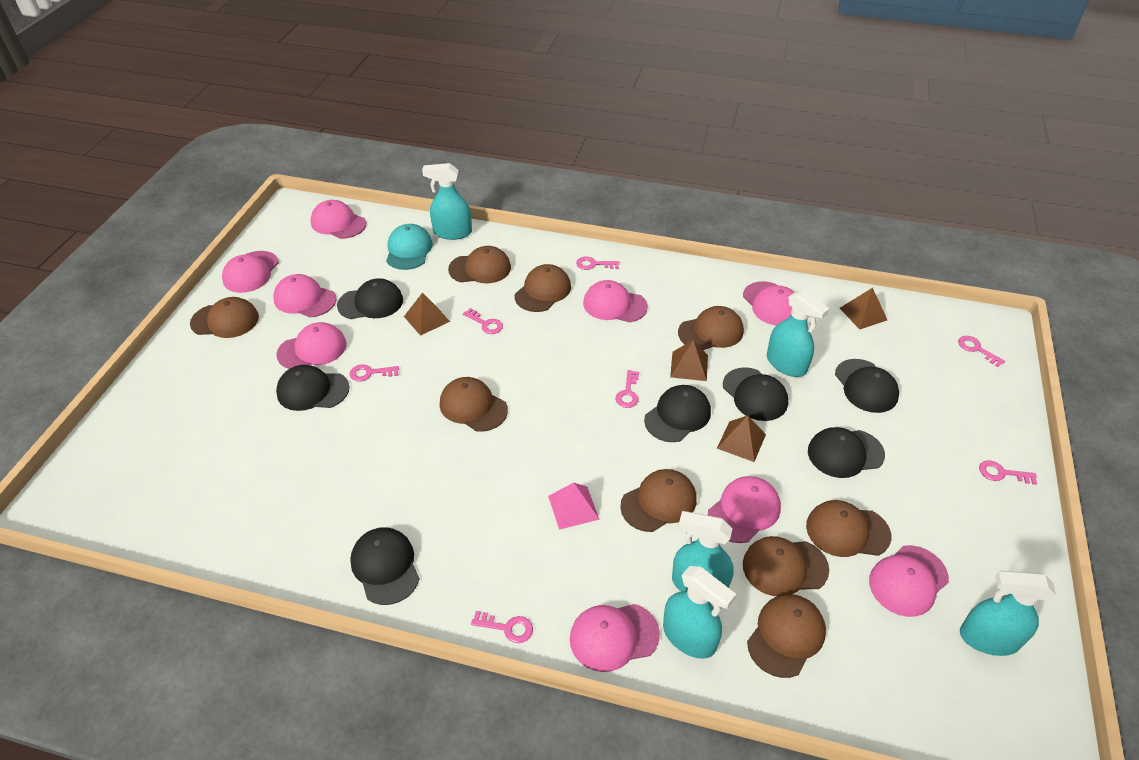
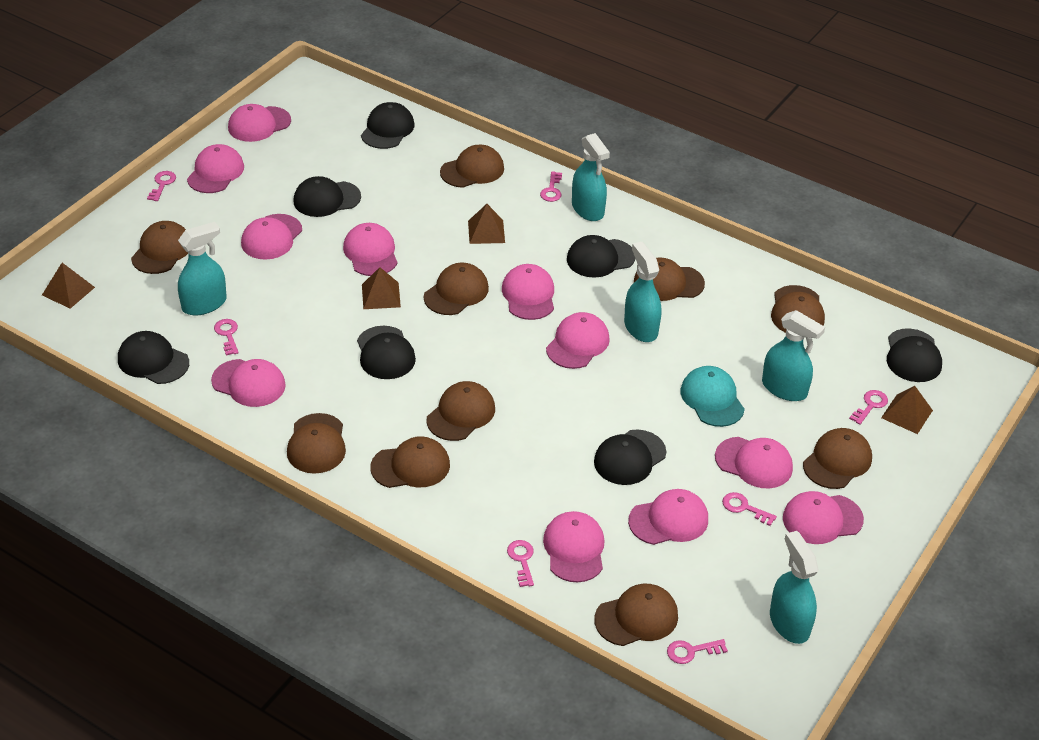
brown cap: [190,297,259,338] [440,377,508,432] [448,246,511,283] [515,264,571,312] [620,469,697,532] [678,306,744,350] [743,536,829,596] [747,594,826,678] [806,500,891,557] = 9 -> [131,221,188,274] [287,413,346,474] [370,436,450,488] [424,263,489,315] [427,381,495,441] [440,145,504,188] [594,584,678,646] [634,257,705,301] [771,285,825,333] [803,428,872,489] = 10
pink cap: [222,251,279,293] [273,274,336,317] [276,322,347,369] [311,200,366,239] [570,604,660,672] [583,280,648,322] [708,476,781,543] [743,281,794,325] [869,545,949,617] = 9 -> [187,144,244,193] [211,359,286,407] [228,104,291,142] [241,214,302,260] [343,223,398,276] [502,264,554,320] [543,511,604,583] [546,312,610,369] [628,489,708,545] [715,437,793,488] [783,491,864,544] = 11
pink pyramid: [548,482,600,530] = 1 -> none = 0

